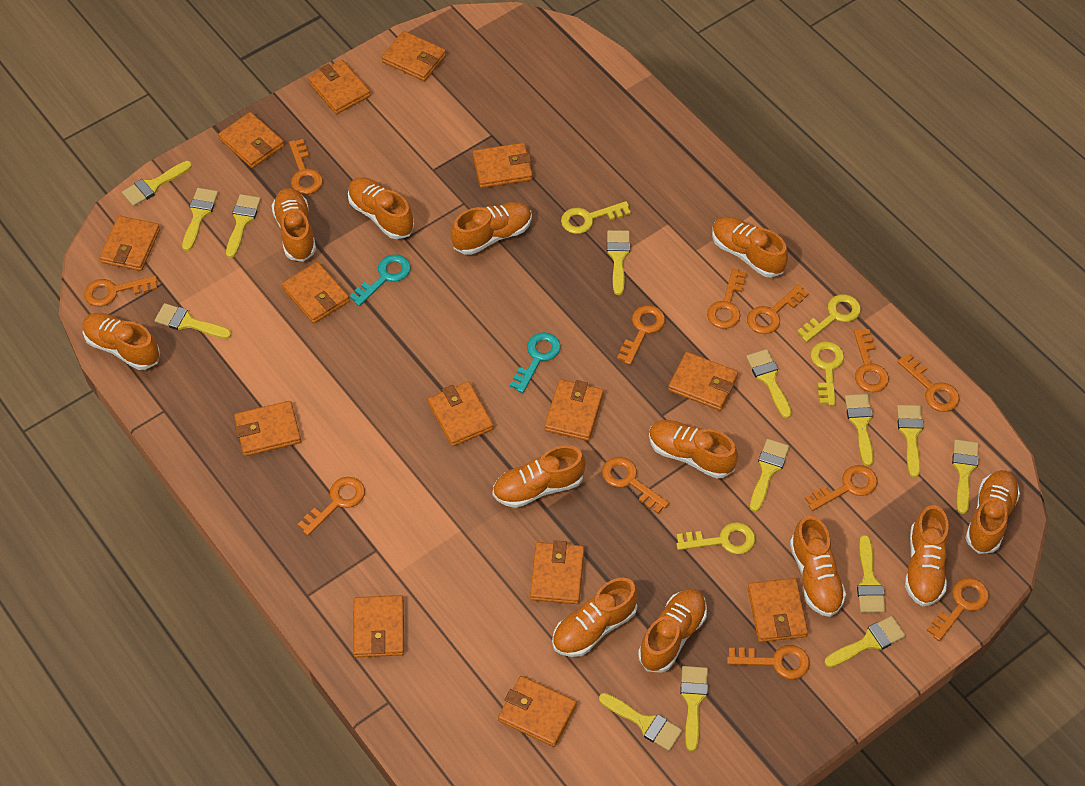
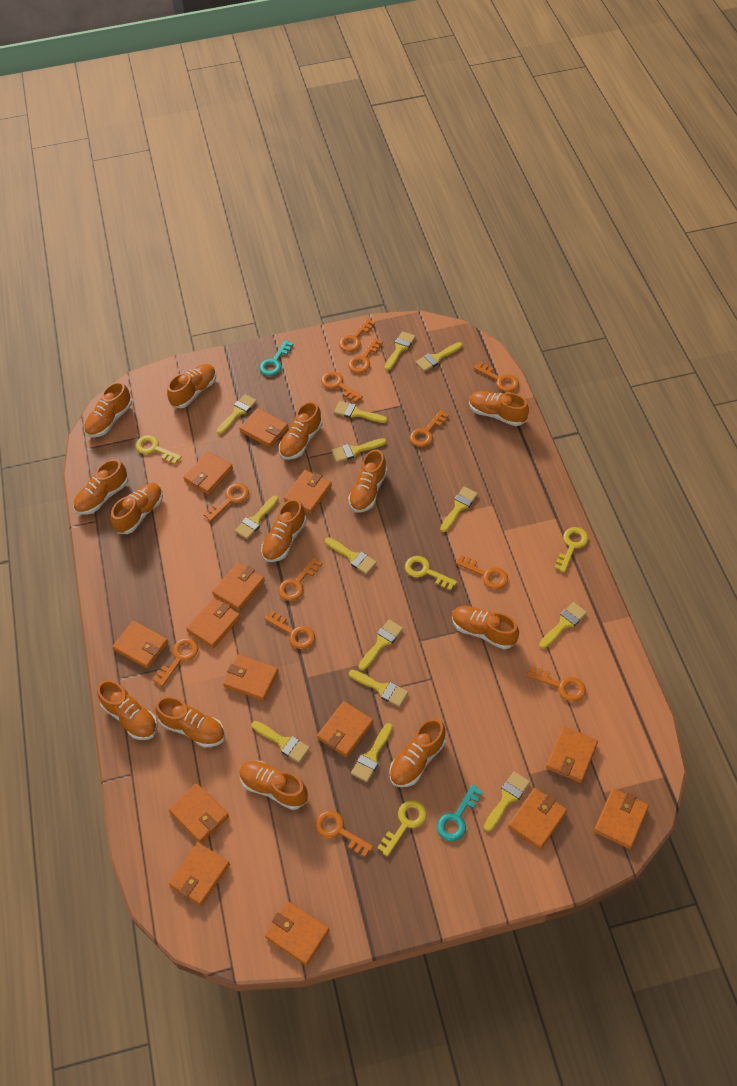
orange shoe: [83,313,160,370] [272,188,316,262] [348,177,414,239] [451,202,532,255] [493,445,586,508] [552,578,638,657] [638,589,707,673] [649,420,738,479] [712,216,788,278] [790,516,846,617] [905,505,949,606] [966,470,1020,554] = 12 -> [73,459,128,515] [84,382,132,437] [97,680,158,740] [111,483,163,534] [155,696,225,747] [167,364,216,408] [239,761,308,810] [261,499,307,562] [279,401,323,460] [348,449,387,513] [389,718,446,787] [452,606,519,649] [469,391,529,426] = 13

